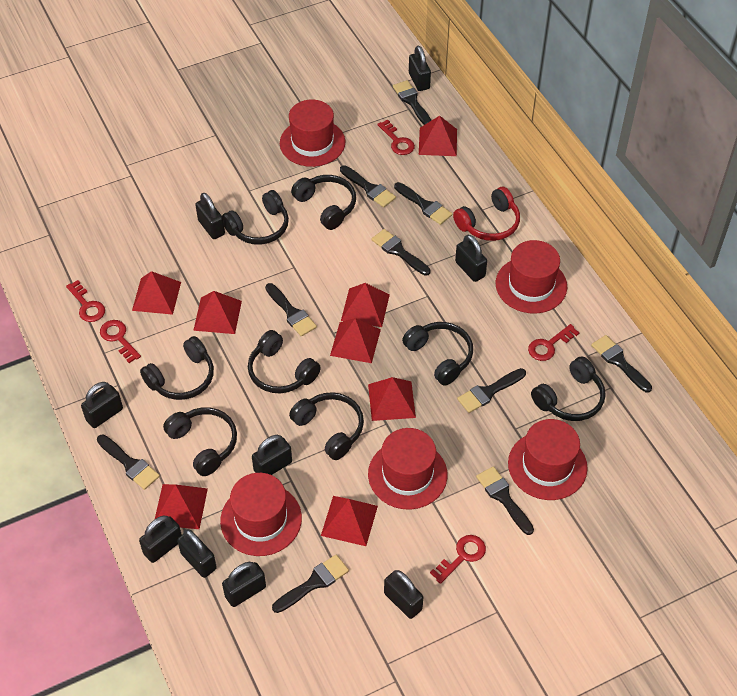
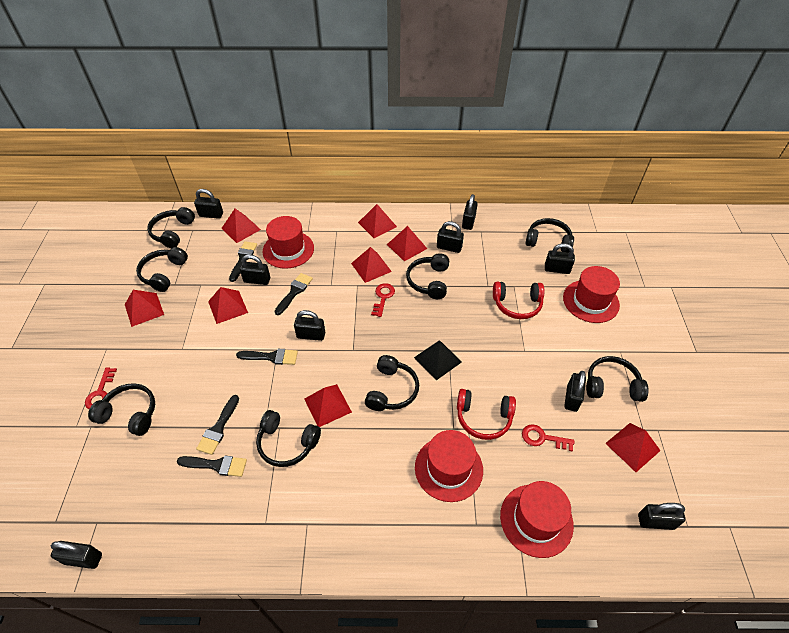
black brush: [97,434,160,490] [265,283,317,336] [272,554,349,613] [340,165,396,208] [372,229,431,276] [393,80,431,125] [394,182,452,225] [457,368,526,413] [476,466,534,535] [591,335,652,393] = 10 -> [177,456,247,477] [196,395,239,455] [229,241,257,282] [236,349,298,365] [274,273,313,315] = 5
black pyramid: none = 0 -> [414,340,462,380] = 1
red hat: [220,473,302,556] [280,100,345,167] [368,428,447,510] [496,240,567,314] [508,419,588,500] = 5 -> [263,216,314,269] [415,430,483,502] [500,481,574,558] [563,266,620,323] = 4
red headphones: [453,187,520,241] = 1 -> [457,389,516,440] [493,282,544,319] = 2
red key: [66,280,105,322] [100,320,141,363] [377,119,415,155] [430,535,486,584] [528,324,579,361] = 5 -> [85,368,117,409] [371,283,395,317] [522,424,574,452] = 3

